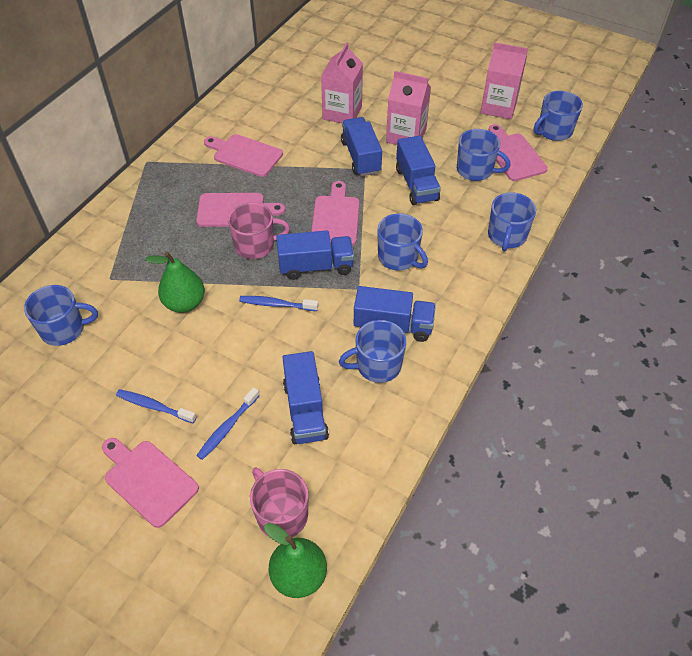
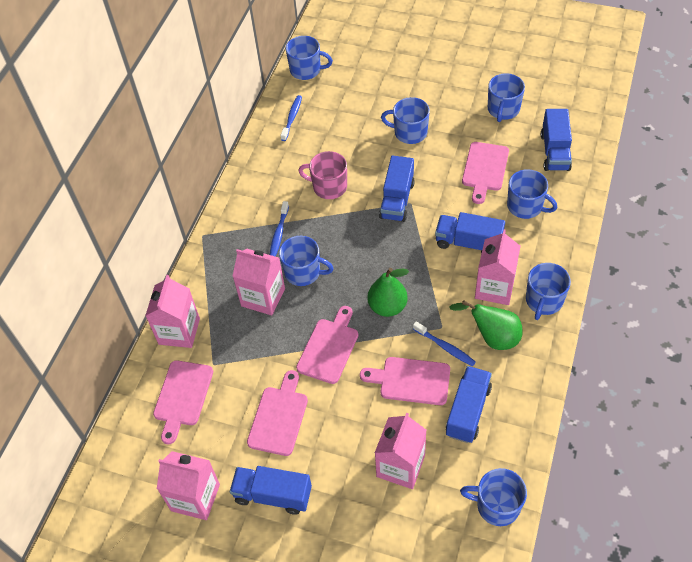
blue mug: [24,285,98,346] [339,320,406,383] [377,214,428,271] [457,129,511,181] [488,192,536,251] [534,91,583,141] = 6 -> [279,236,334,286] [286,36,333,80] [381,97,430,144] [460,468,527,526] [488,73,525,122] [507,169,557,219] [526,263,571,320] = 7
pink carton: [321,42,363,123] [386,71,431,145] [481,42,528,119] = 3 -> [145,275,200,348] [157,451,220,520] [233,249,285,315] [375,413,427,489] [475,230,521,305] = 5
pink mug: [228,203,290,259] [250,468,308,537] = 2 -> [298,151,347,199] = 1

